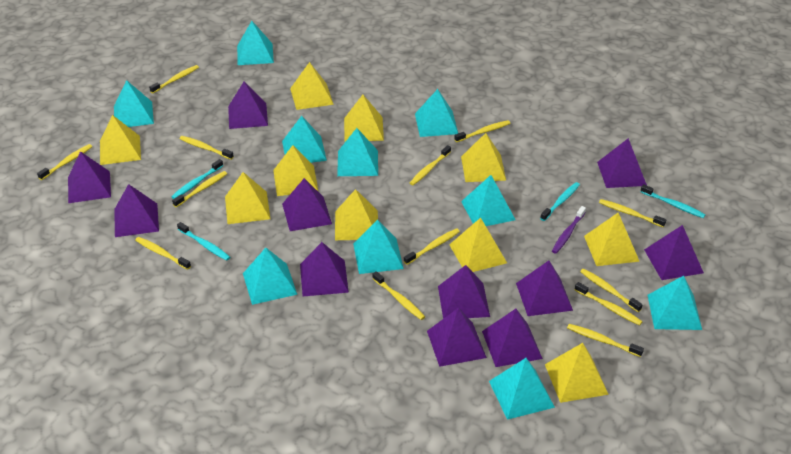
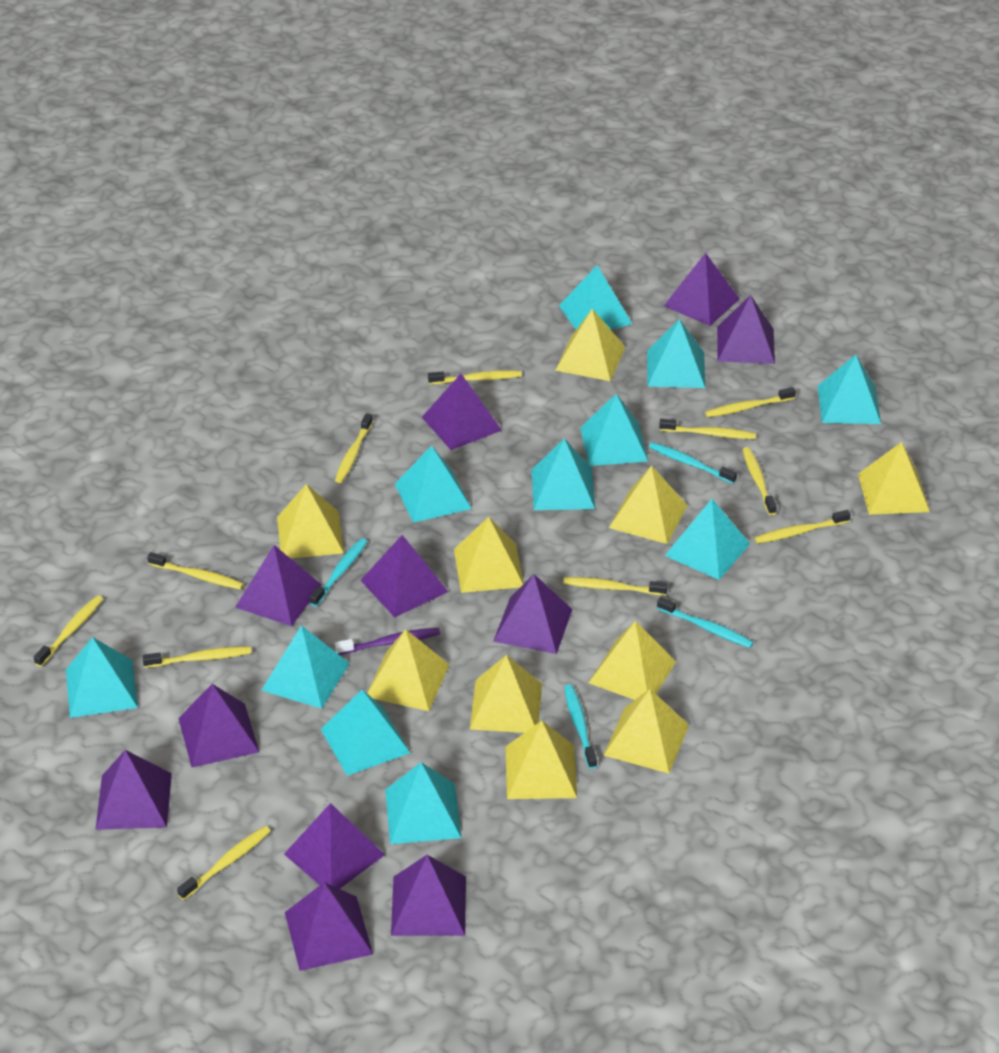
turquoise pyramid: [114,80,154,127] [237,21,274,65] [243,248,298,305] [282,116,327,163] [337,128,378,176] [353,220,404,274] [415,89,458,137] [461,175,516,226] [489,358,555,420] [647,276,702,330] = 10 -> [66,637,138,718] [261,625,350,709] [321,690,410,776] [385,762,461,844] [395,445,472,523] [532,438,595,510] [559,265,632,330] [580,394,648,466] [647,319,705,388] [665,499,750,580] [818,355,881,424] = 11
yellow toothbrush: [37,144,93,180] [135,237,191,270] [149,65,199,94] [172,171,227,207] [180,136,234,160] [372,271,425,320] [404,228,460,265] [410,145,451,185] [454,120,511,142] [567,324,644,357] [575,282,643,326] [580,269,643,312] [599,199,666,227] = 13 -> [34,595,103,667] [142,646,251,668] [147,552,244,590] [177,826,271,900] [335,413,373,483] [428,370,522,384] [563,577,668,596] [659,419,756,439] [705,387,796,417] [742,447,777,515] [755,510,851,544] = 11

